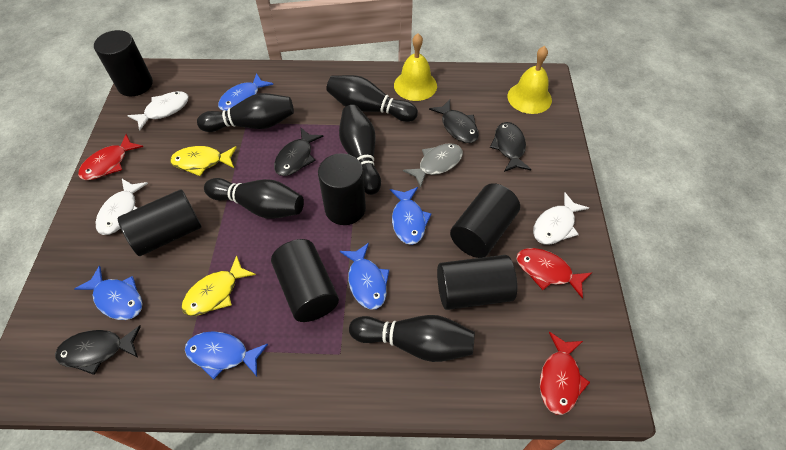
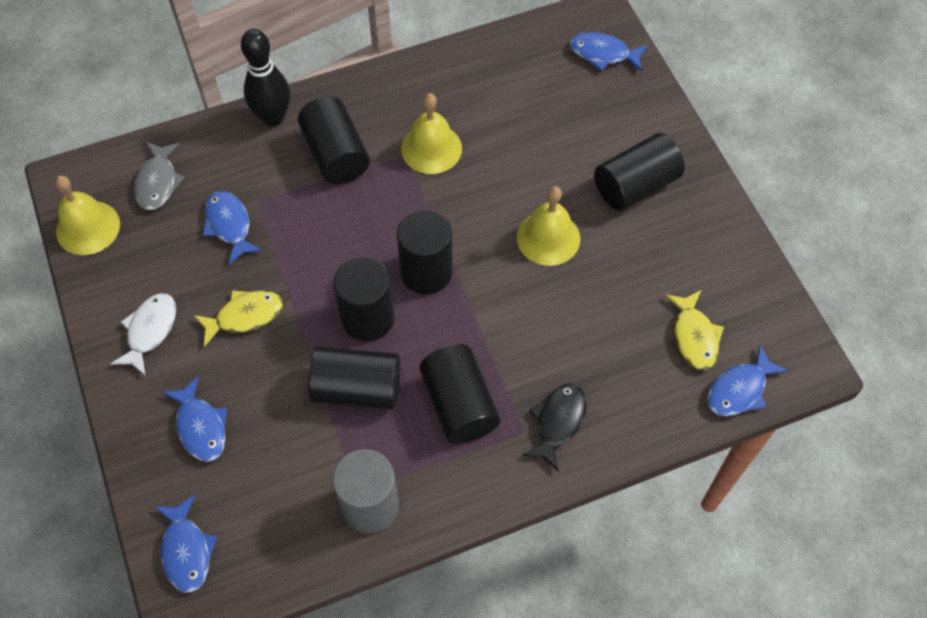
black bowling pin: [197,93,294,132] [204,178,304,219] [326,75,418,122] [339,105,381,195] [349,315,475,362] = 5 -> [241,29,290,126] = 1
black fish: [55,326,141,375] [274,128,324,176] [429,100,479,143] [490,122,531,172] = 4 -> [522,383,587,472] = 1
grey cylinder: none = 0 -> [332,449,399,533] = 1
red fish: [78,134,143,180] [516,248,592,298] [540,332,590,415] = 3 -> none = 0
white fish: [96,179,148,235] [127,91,189,131] [533,192,589,245] = 3 -> [111,293,176,375] = 1
yellow bell: [394,33,437,101] [507,46,552,114] = 2 -> [55,175,120,255] [401,93,462,174] [517,186,580,266] = 3

